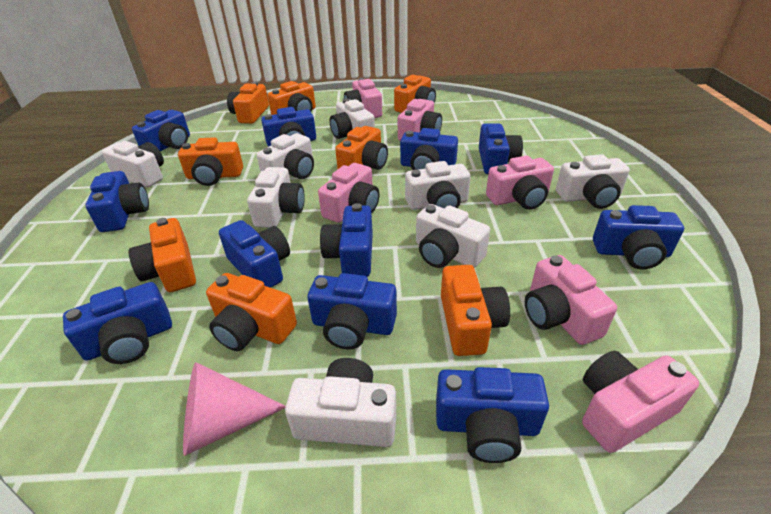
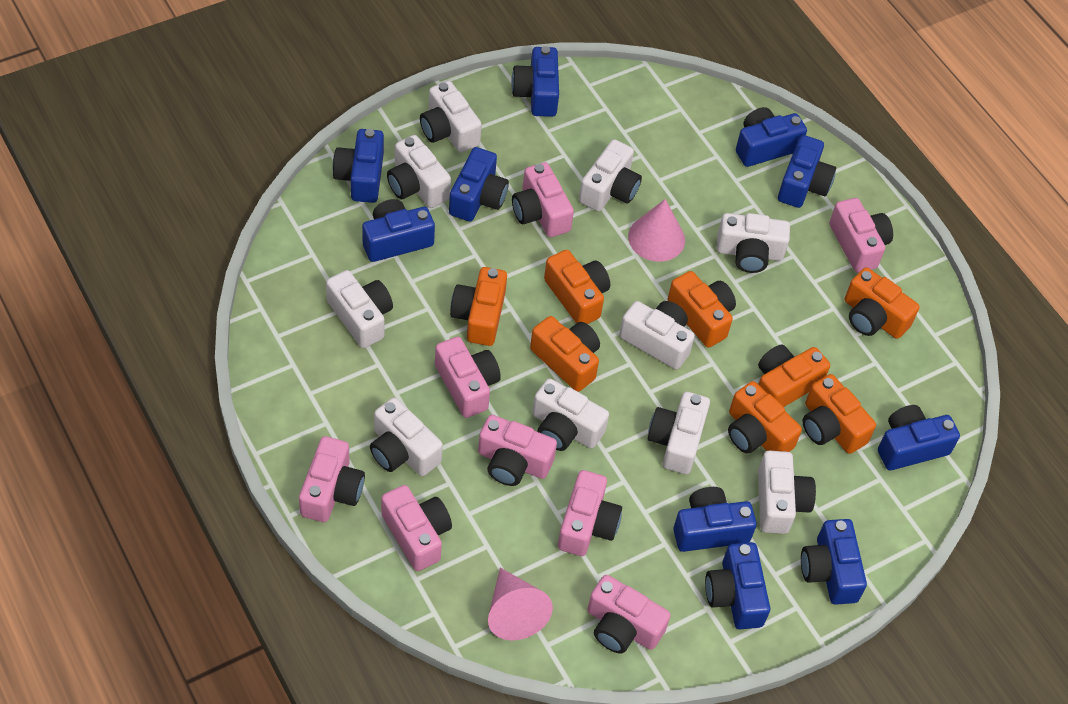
blue camera: [63,282,172,364] [85,171,149,232] [132,110,190,151] [219,220,290,288] [261,107,316,147] [307,273,397,350] [320,203,373,277] [400,128,458,170] [436,367,549,463] [479,123,523,174] [593,205,684,270] = 11 -> [332,129,384,203] [362,199,435,262] [449,147,509,222] [511,46,559,117] [673,487,757,552] [705,542,770,629] [736,107,807,167] [778,135,836,208] [801,519,867,605] [878,405,960,470] = 10
pink camera: [318,163,379,223] [344,78,382,118] [398,99,442,141] [486,156,554,210] [525,255,617,345] [582,351,699,453] = 6 -> [299,436,365,522] [381,485,452,571] [435,337,501,418] [478,415,557,486] [512,162,574,237] [558,470,622,556] [587,575,671,653] [829,198,893,273] = 8
pink cone: [183,362,286,456] = 1 -> [488,568,553,640] [628,199,685,262] = 2
white camera: [102,141,164,187] [247,167,305,228] [257,133,314,179] [285,358,396,447] [330,98,375,139] [405,161,471,210] [416,204,490,268] [556,154,630,209] = 8 -> [326,270,393,348] [370,398,443,476] [387,135,451,208] [420,81,482,153] [532,378,609,451] [579,139,642,211] [619,301,695,369] [648,392,710,474] [717,213,790,273] [758,450,816,534] = 10

